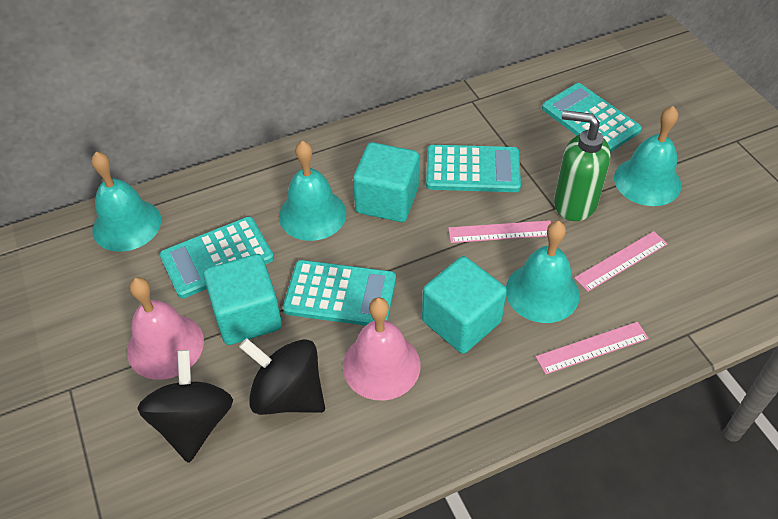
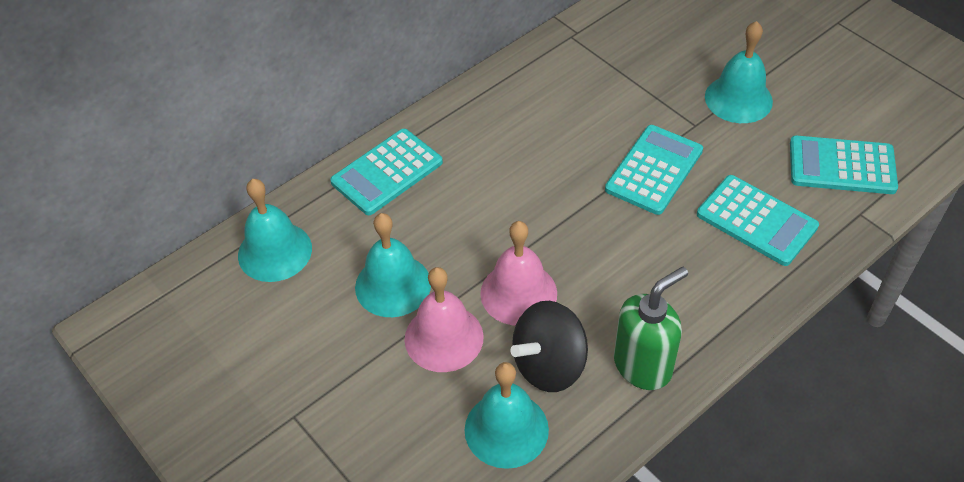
black spinning top: [137,350,233,463] [239,338,325,415] = 2 -> [510,301,588,392] = 1
pink ruler: [448,220,551,243] [536,322,649,375] [574,231,668,292] = 3 -> none = 0
turquoise cube: [203,254,282,345] [353,142,419,222] [422,256,507,354] = 3 -> none = 0

